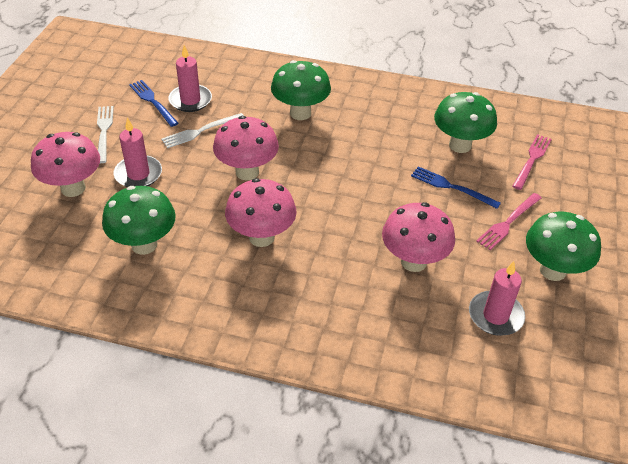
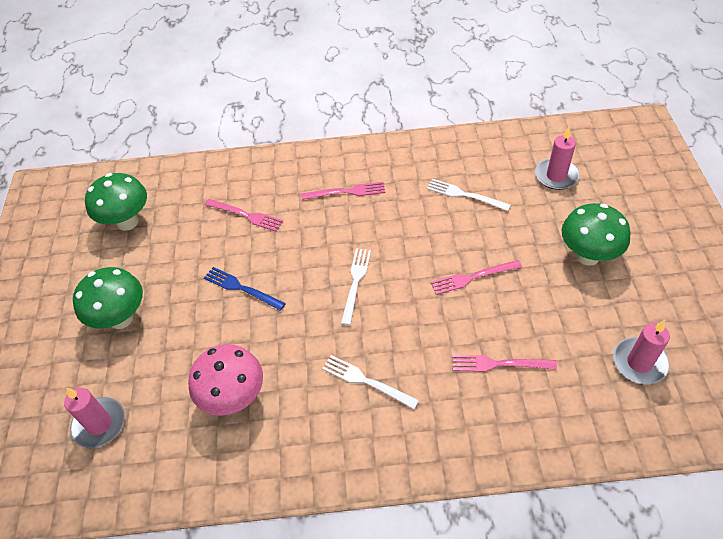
blue fork: [129,80,179,127] [411,166,501,209] = 2 -> [204,267,286,311] = 1
green mushroom: [102,186,176,255] [271,60,331,120] [434,92,497,153] [526,212,601,281] = 4 -> [73,267,143,329] [85,173,147,231] [561,203,631,266] = 3
pink fork: [476,193,542,250] [512,134,552,190] = 2 -> [205,199,283,232] [301,182,385,200] [430,260,522,295] [452,355,557,372] = 4
pink mushroom: [31,132,100,197] [213,116,279,180] [225,178,296,247] [382,202,455,272] = 4 -> [188,344,263,416] = 1
white fork: [97,106,114,163] [161,113,244,148] = 2 -> [322,355,419,409] [341,248,371,325] [427,179,511,211] = 3

